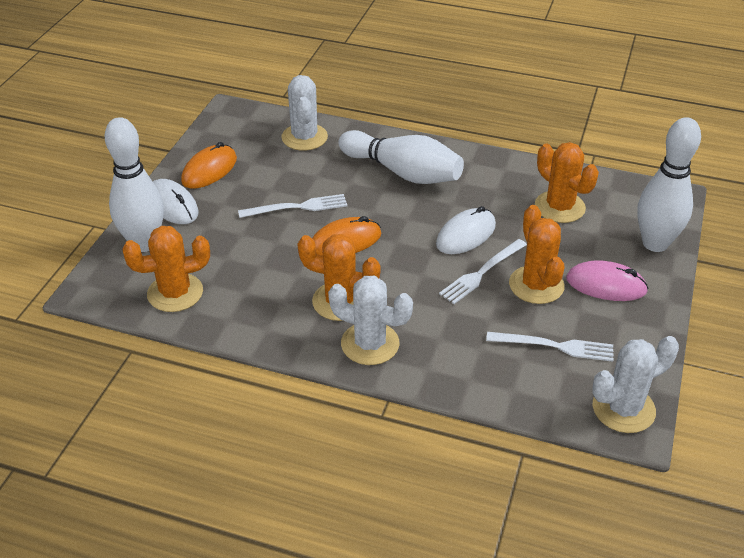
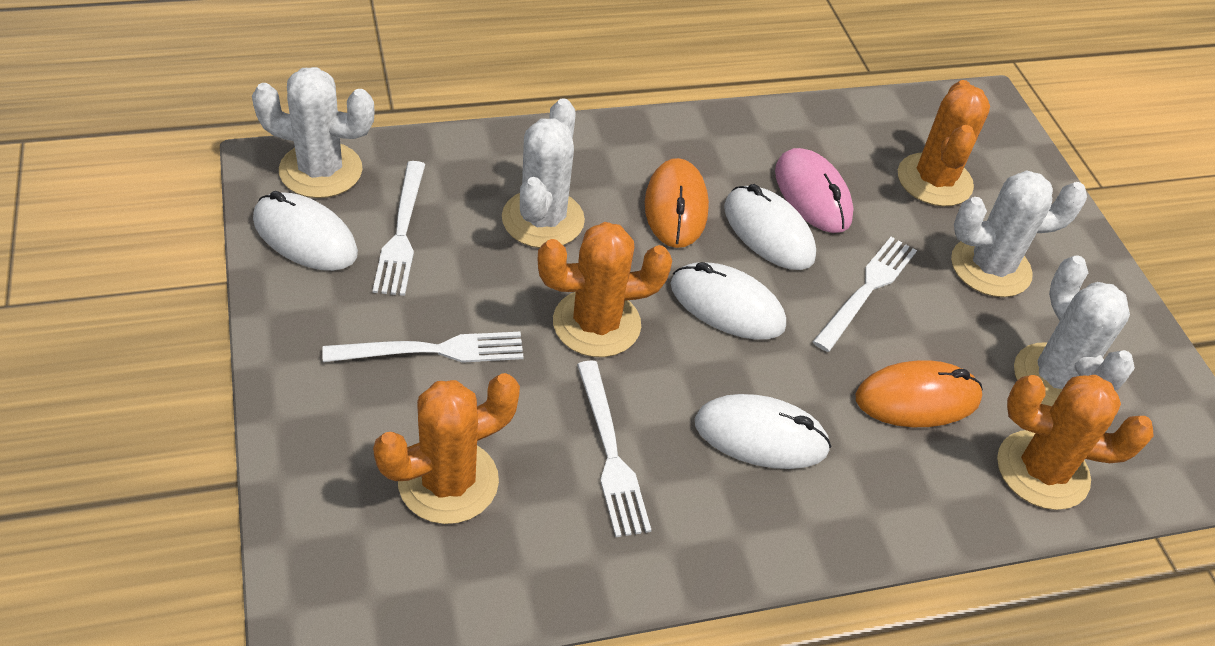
white bowling pin: [104,117,164,252] [338,130,464,184] [637,117,701,252] = 3 -> none = 0
white cactus: [281,75,328,151] [328,276,413,365] [592,336,679,433] = 3 -> [252,67,375,198] [502,98,585,248] [951,170,1087,297] [1014,255,1135,406] = 4
white fork: [238,194,347,218] [439,239,527,304] [486,332,613,362] = 3 -> [322,332,524,363] [372,161,425,296] [577,361,651,537] [813,237,917,352] = 4
white mouse: [153,179,199,224] [436,206,496,254] = 2 -> [253,191,358,271] [671,262,786,340] [695,394,831,469] [724,184,816,270] = 4

